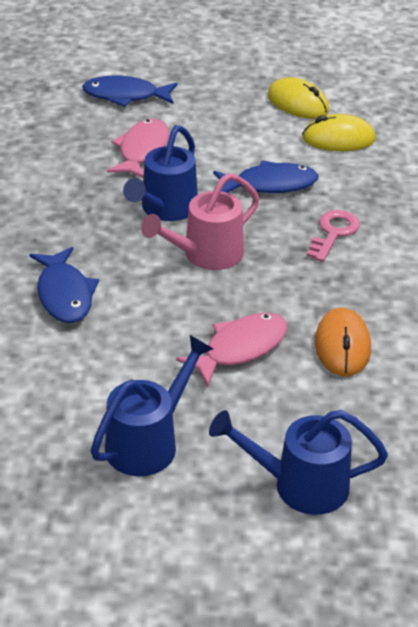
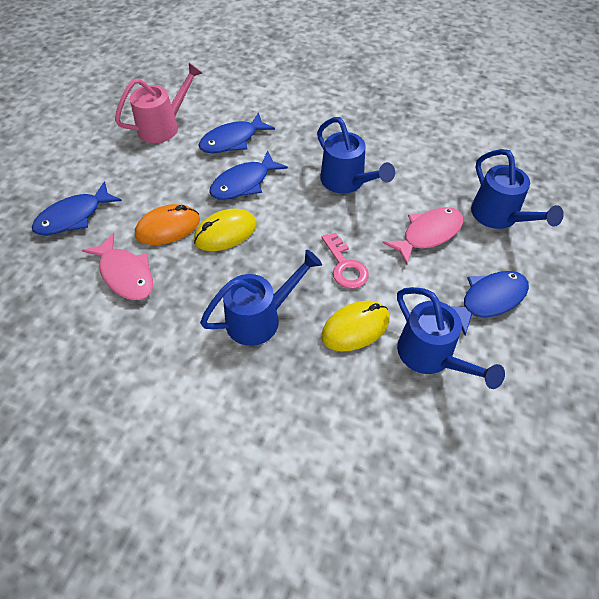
blue fish: [29,247,99,323] [82,75,177,107] [213,160,318,193] = 3 -> [32,181,122,235] [198,112,275,153] [209,151,288,200] [452,271,529,335] = 4
blue watering can: [90,335,213,476] [123,125,198,221] [209,410,388,515] = 3 -> [200,250,322,346] [317,117,395,193] [397,287,505,389] [471,149,564,229] = 4

